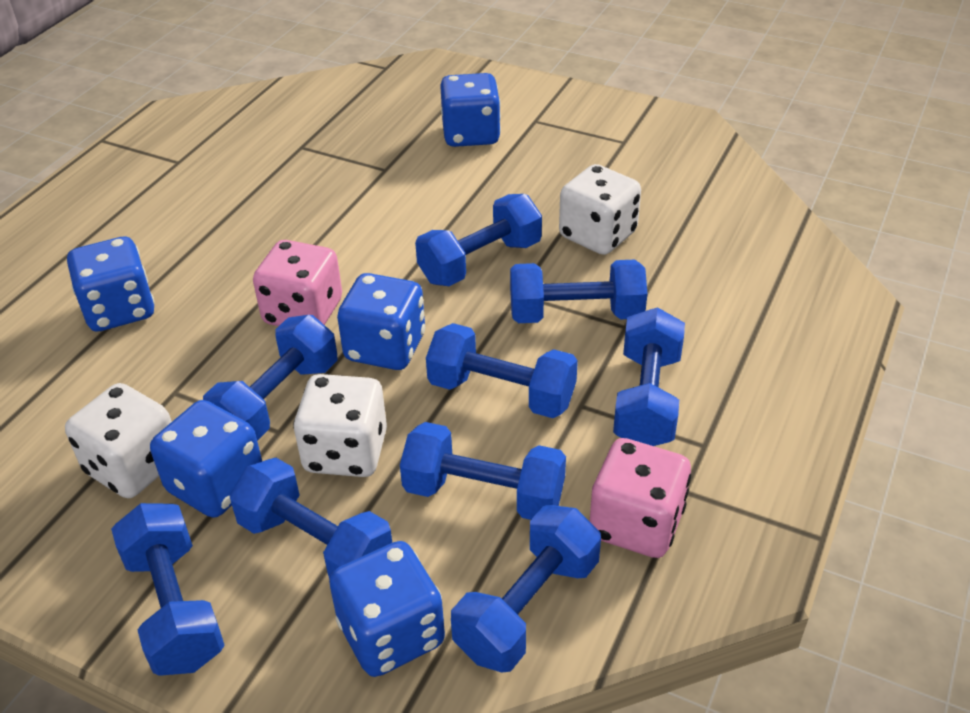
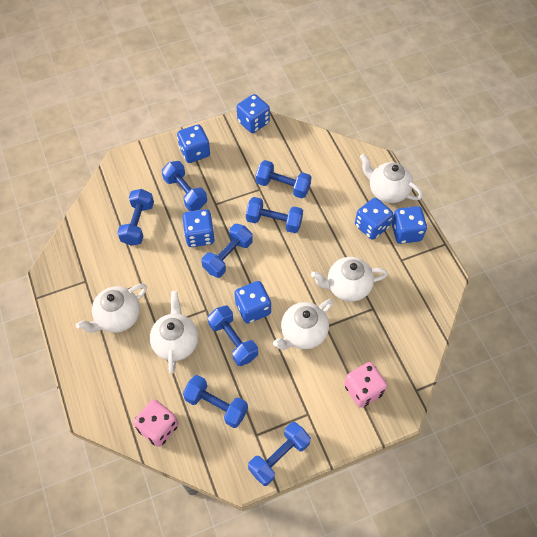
blue dice: [67,237,155,332] [150,400,262,518] [329,541,445,677] [337,273,425,370] [440,73,501,147] = 5 -> [177,124,210,163] [182,209,215,247] [234,281,271,324] [237,94,270,133] [355,198,393,240] [392,206,427,244] = 6
blue dumbbell: [111,503,225,676] [203,315,337,441] [229,458,392,580] [400,422,566,520] [415,194,542,286] [426,323,578,418] [451,505,601,672] [510,260,648,323] [613,307,685,446] = 9 -> [117,189,154,246] [162,161,207,211] [183,375,248,428] [202,224,253,278] [208,305,258,366] [246,197,303,233] [248,422,311,486] [256,160,311,198] = 8
white dice: [65,383,172,498] [293,374,387,477] [559,164,641,255] = 3 -> none = 0
white teapot: none = 0 -> [76,284,147,333] [150,291,198,374] [273,299,333,350] [311,257,388,302] [360,154,423,203] = 5

